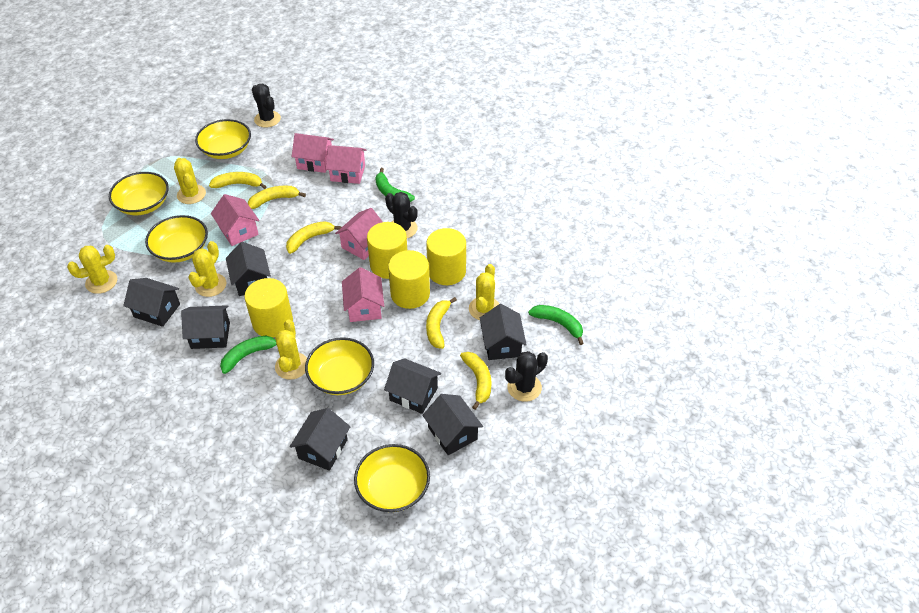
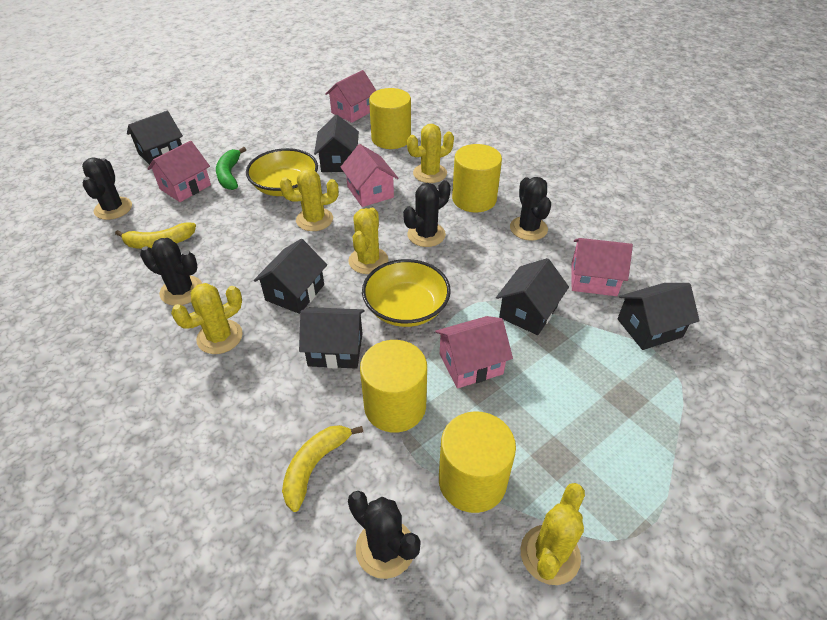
black cactus: [252,83,281,127] [385,192,418,238] [505,351,548,402] = 3 -> [82,157,132,220] [140,238,202,306] [348,491,421,579] [403,180,451,247] [510,177,551,241] = 5
black house: [123,278,180,327] [181,305,230,349] [226,242,271,296] [290,408,351,471] [384,358,441,414] [422,394,483,455] [480,304,527,360] = 7 -> [127,111,183,165] [254,239,327,314] [299,307,364,369] [314,115,359,172] [496,258,569,335] [618,283,700,350] = 6
green banana: [220,336,277,374] [375,168,415,202] [528,305,584,345] = 3 -> [216,147,247,190] = 1
yellow banana: [209,172,267,189] [248,186,306,209] [286,221,342,254] [426,297,457,349] [460,352,492,410] = 5 -> [115,223,196,249] [282,425,363,512] = 2
yellow bowl: [109,172,169,215] [145,215,208,263] [195,119,251,159] [305,337,374,395] [354,444,430,512] = 5 -> [246,148,318,196] [362,259,451,327] = 2

